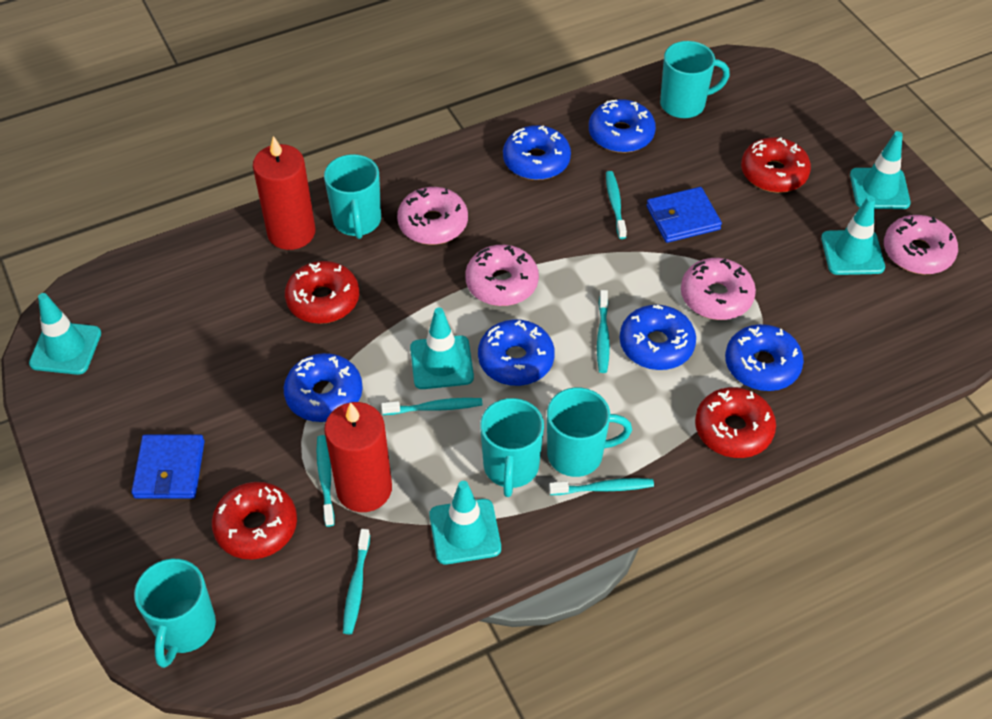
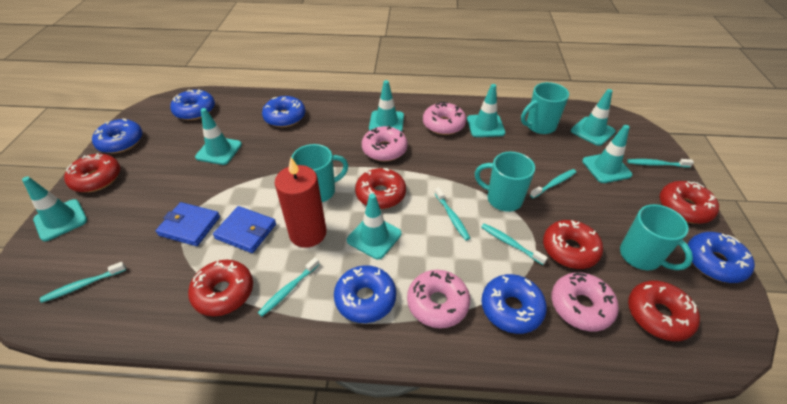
red candle: [253,136,315,250] [324,402,392,512] = 2 -> [275,157,326,248] = 1
red donut: [212,482,297,560] [285,261,359,324] [695,387,776,458] [741,137,811,193] = 4 -> [64,153,120,192] [188,260,253,316] [355,168,406,209] [543,220,603,269] [628,281,700,341] [660,181,719,224] = 6
turquoise mug: [134,559,216,668] [324,154,381,239] [480,398,544,497] [547,387,632,477] [660,41,730,118] = 5 -> [292,144,348,202] [475,152,535,212] [521,82,569,134] [620,204,693,270] = 4
turquoise traffic cone: [29,293,101,375] [410,308,474,389] [429,481,501,564] [821,196,885,275] [850,131,911,209] = 5 -> [22,177,87,241] [195,108,242,165] [347,194,401,260] [369,80,404,132] [467,84,506,137] [571,89,616,146] [582,125,632,183] = 7

